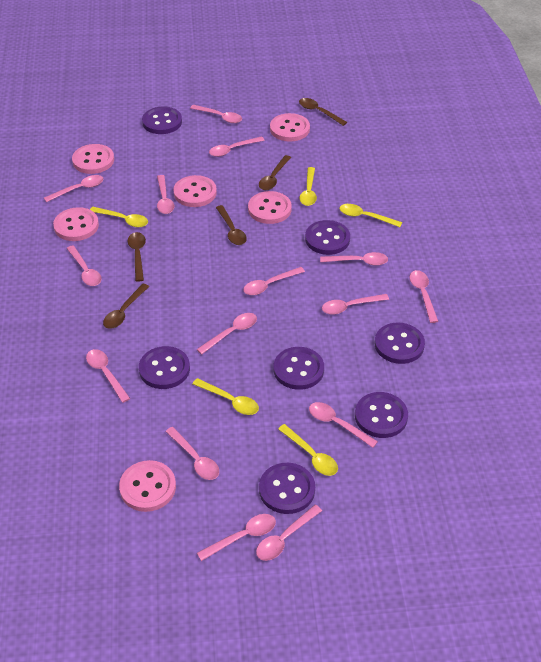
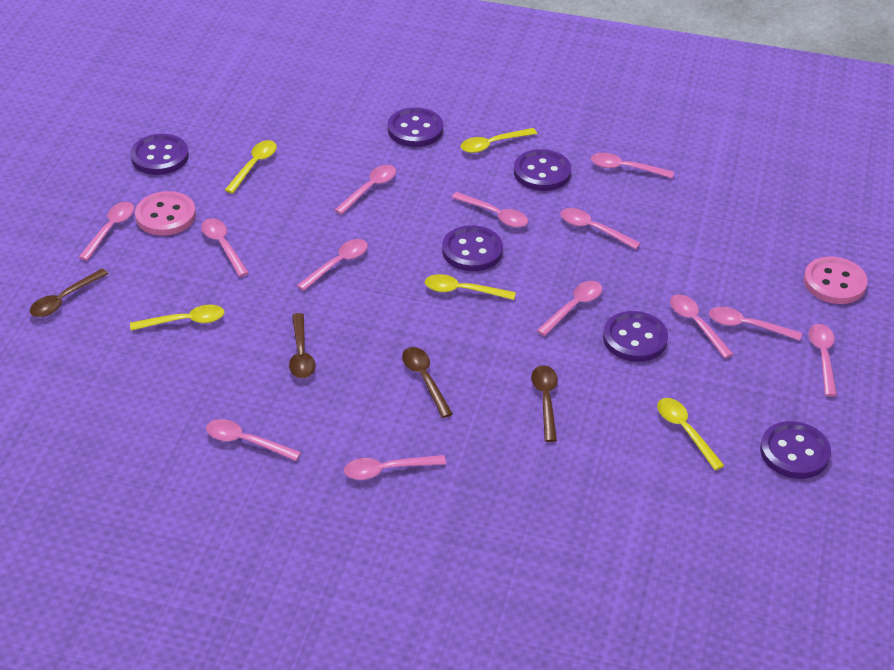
brown spoon: [103,284,149,329] [128,232,146,282] [216,205,247,245] [259,155,291,190] [299,98,347,126] = 5 -> [30,269,108,317] [289,313,315,378] [402,347,453,418] [531,365,558,442] = 4
pink button: [53,207,99,241] [72,144,114,174] [119,460,176,512] [173,175,217,207] [248,191,292,224] [270,113,310,142] = 6 -> [135,191,196,236] [804,256,868,304] = 2
pink spoon: [44,175,103,202] [67,245,102,286] [86,349,130,403] [157,175,174,214] [165,427,219,480] [190,105,242,123] [196,313,257,355] [197,514,276,561] [209,136,265,157] [243,267,305,295] [256,505,322,561] [309,402,378,448] [320,252,388,266] [322,294,389,315] [409,270,438,323] = 15 -> [79,202,134,261] [201,218,249,277] [206,419,301,461] [297,239,368,291] [335,165,396,214] [344,455,446,480] [451,192,528,227] [536,281,602,336] [561,208,641,249] [591,153,674,178] [670,294,733,358] [709,307,802,340] [809,324,837,397] = 13
purple button: [139,346,190,389] [142,106,182,134] [259,463,315,514] [274,347,324,390] [305,220,350,255] [355,392,408,438] [375,323,425,364] = 7 -> [130,134,189,175] [388,107,443,147] [442,225,503,271] [514,149,571,191] [603,311,668,362] [760,421,831,479] = 6

